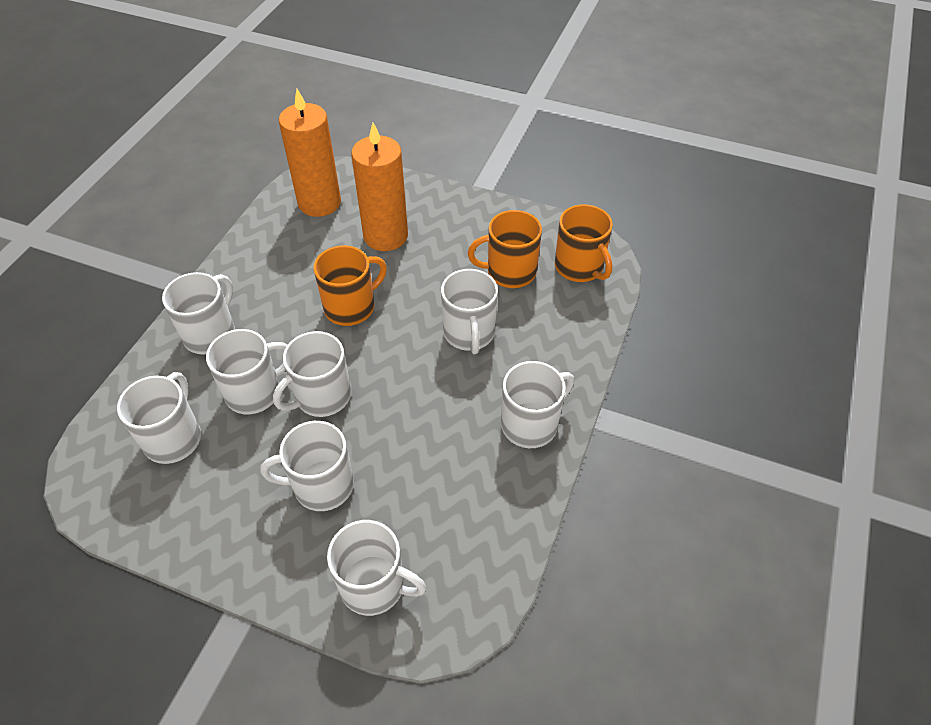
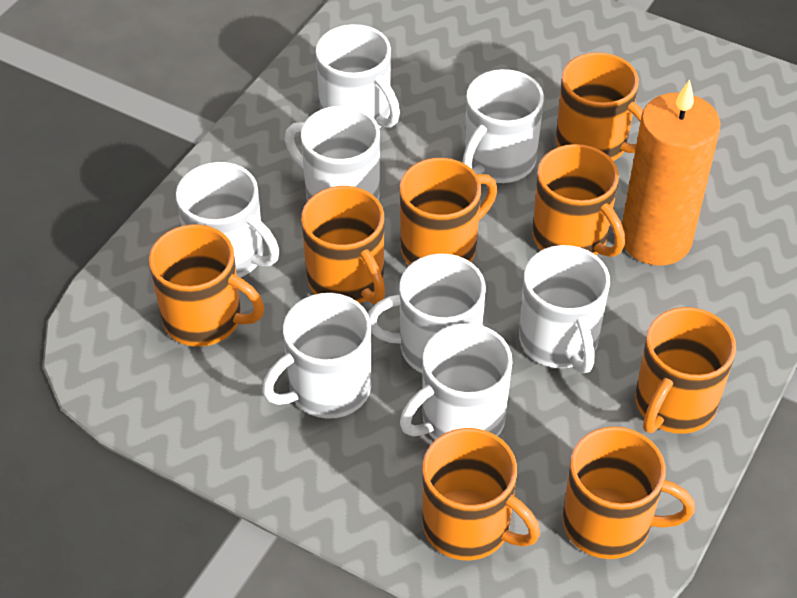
orange candle: [279,89,341,217] [351,123,408,251] = 2 -> [622,80,721,266] = 1
orange mug: [313,245,387,326] [468,210,542,288] [555,204,613,282] = 3 -> [149,224,264,347] [301,186,385,304] [400,158,497,265] [422,428,540,560] [532,144,625,257] [556,52,643,161] [562,426,695,559] [635,307,736,434] = 8

